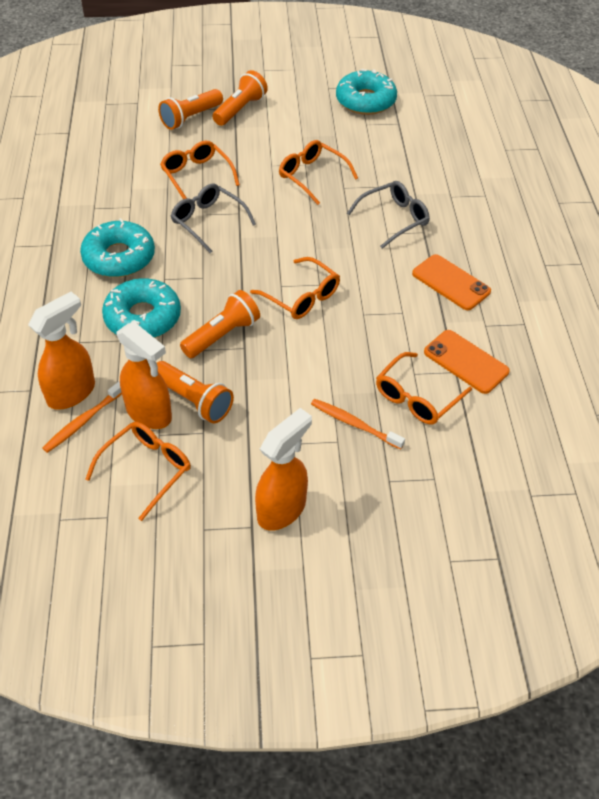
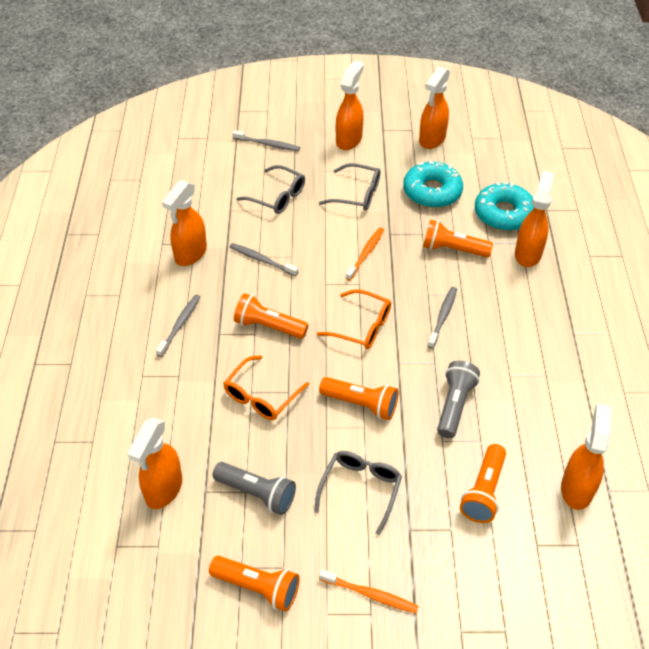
grey flashlight: none = 0 -> [212,462,296,515] [437,361,480,438] = 2
grey glasses: [171,183,256,253] [347,181,430,249] = 2 -> [236,165,305,214] [314,451,402,535] [319,163,380,211] = 3
grey toothbrush: none = 0 -> [156,295,200,357] [230,243,298,276] [232,130,300,151] [427,287,457,349] = 4
orange flashlight: [157,361,234,423] [158,89,223,130] [180,290,260,358] [212,70,268,126] = 4 -> [209,556,300,611] [234,293,308,339] [319,377,399,420] [423,220,493,257] [460,444,506,523] = 5
orange glasses: [85,422,191,521] [160,141,240,199] [250,257,340,319] [279,140,358,205] [376,352,472,424] = 5 -> [223,355,309,420] [317,289,391,349] = 2
orange phone: [412,254,491,310] [424,330,510,394] = 2 -> none = 0
orange spray bottle: [28,292,95,409] [117,322,172,429] [255,408,312,531] = 3 -> [127,418,182,509] [162,180,207,266] [336,60,364,150] [419,66,450,149] [515,171,554,267] [561,403,612,510] = 6
turquoise donut: [80,218,155,277] [102,278,181,338] [336,69,397,115] = 3 -> [403,160,463,208] [475,182,534,231] = 2

